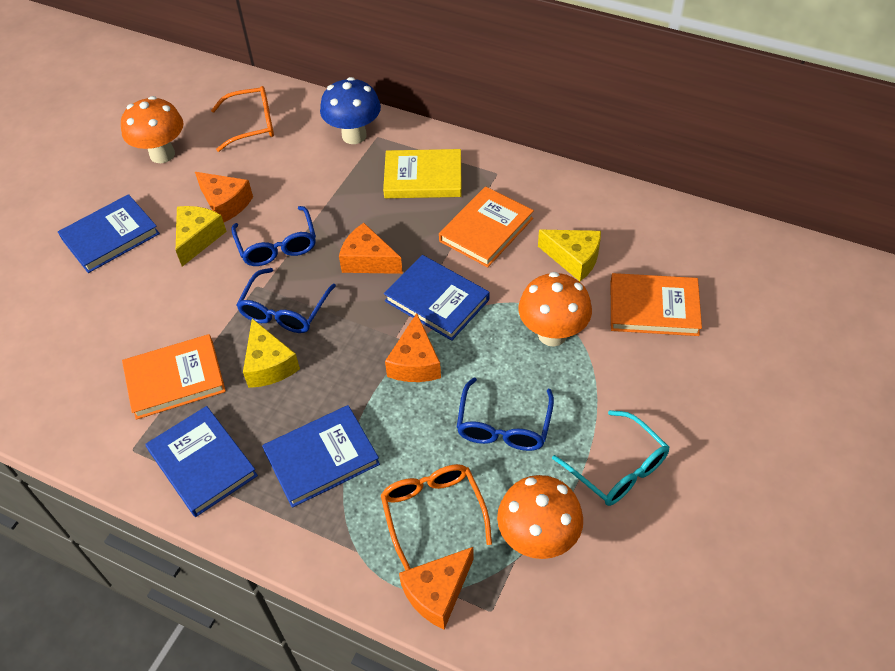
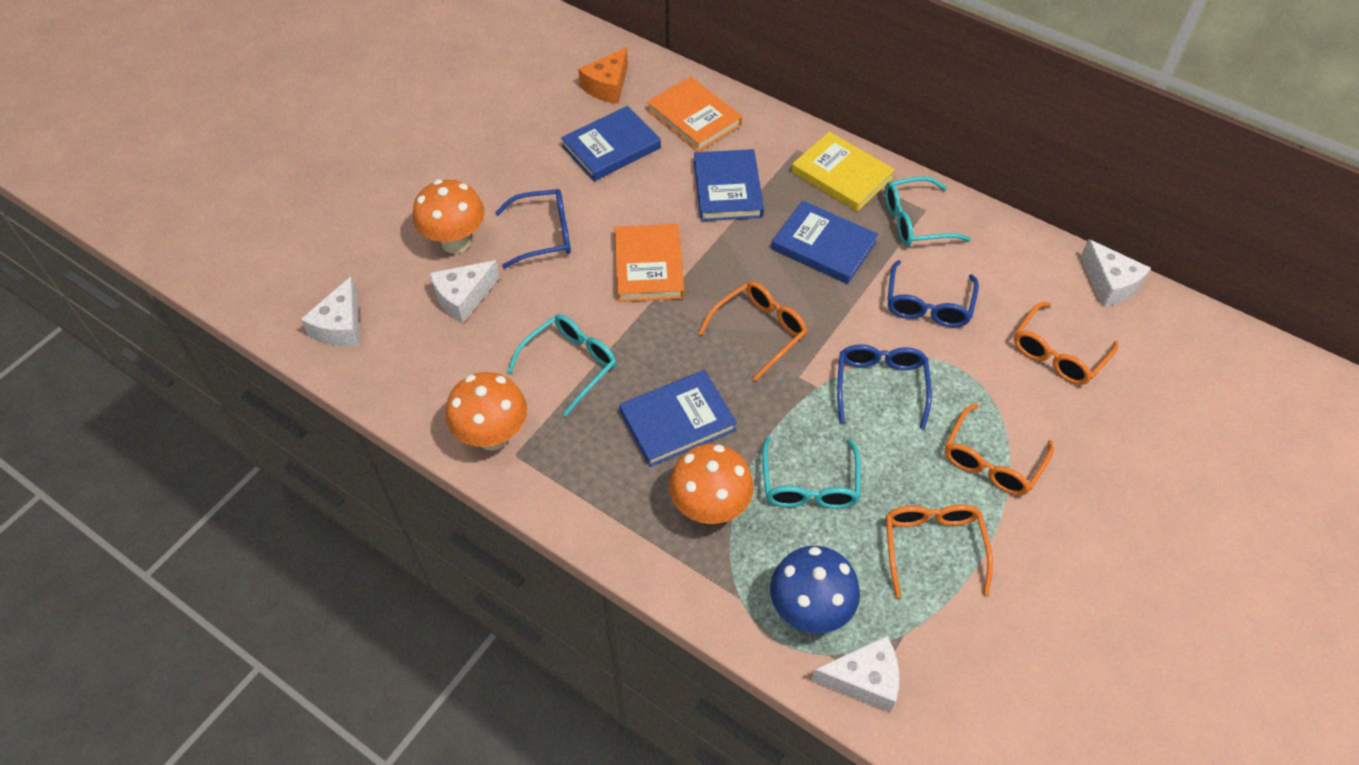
orange book: [122,334,226,420] [439,186,534,267] [611,273,702,336] = 3 -> [614,224,684,302] [647,76,742,152] = 2
orange cheese: [195,172,253,222] [339,223,403,274] [385,313,441,382] [399,547,474,630] = 4 -> [578,47,628,104] = 1
orange glasses: [211,86,274,152] [381,464,492,570] = 2 -> [698,281,807,381] [886,504,993,598] [945,403,1054,495] [1014,302,1118,385] = 4
turquoise glasses: [552,410,669,506] = 1 -> [507,314,616,417] [762,436,861,509] [885,176,971,246] = 3
white cheese: none = 0 -> [301,277,360,347] [430,260,500,323] [811,636,899,712] [1081,239,1151,307] = 4
yellow cheese: [176,206,227,266] [243,319,300,388] [538,230,601,281] = 3 -> none = 0

